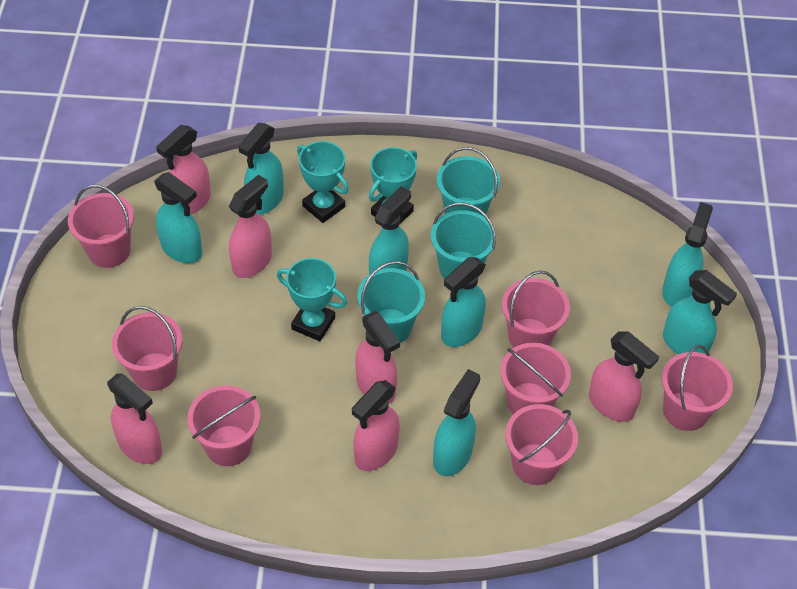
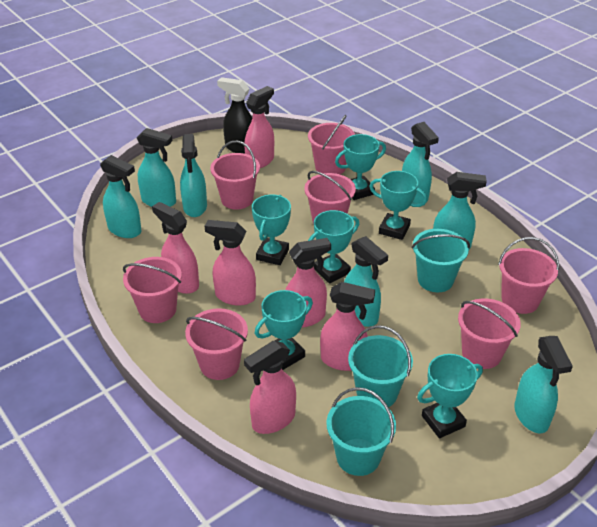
black spray bottle: none = 0 -> [217,77,252,154] = 1
turquoise trophy: [277,258,347,341] [297,141,349,223] [369,147,417,224] = 3 -> [252,194,291,265] [255,290,313,370] [308,210,359,284] [335,134,386,200] [369,171,427,240] [417,354,483,438] = 6

